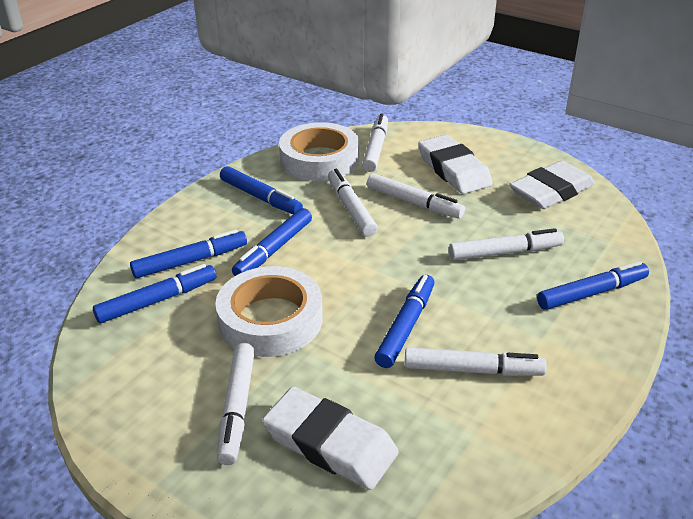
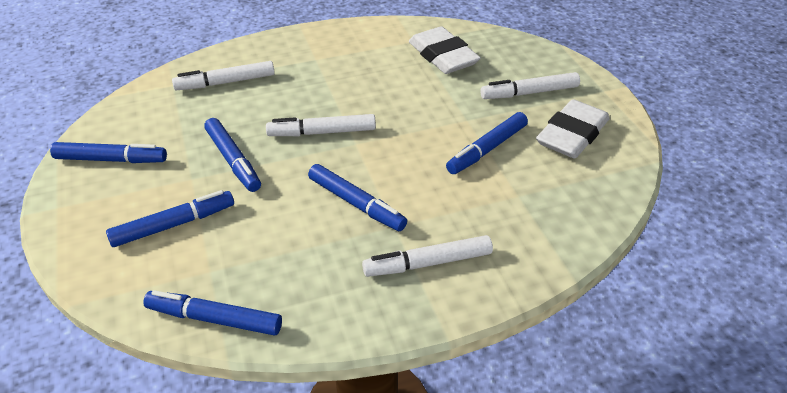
white eraser: [262,387,399,490] [418,135,492,194] [509,161,595,209] = 3 -> [409,26,481,74] [536,99,610,159] = 2
white marker: [217,343,255,465] [328,168,377,237] [362,113,388,172] [367,173,465,219] [404,347,547,376] [449,228,564,260] = 6 -> [172,61,275,90] [266,114,376,136] [362,235,493,277] [480,72,580,99] = 4
white tape: [215,266,323,357] [279,122,359,181] = 2 -> none = 0

